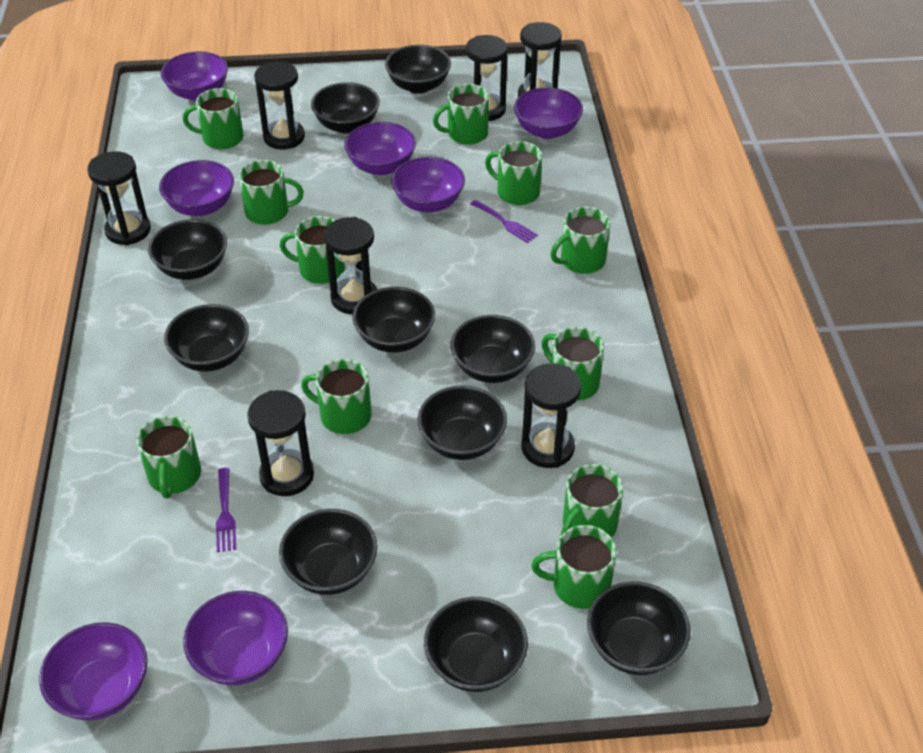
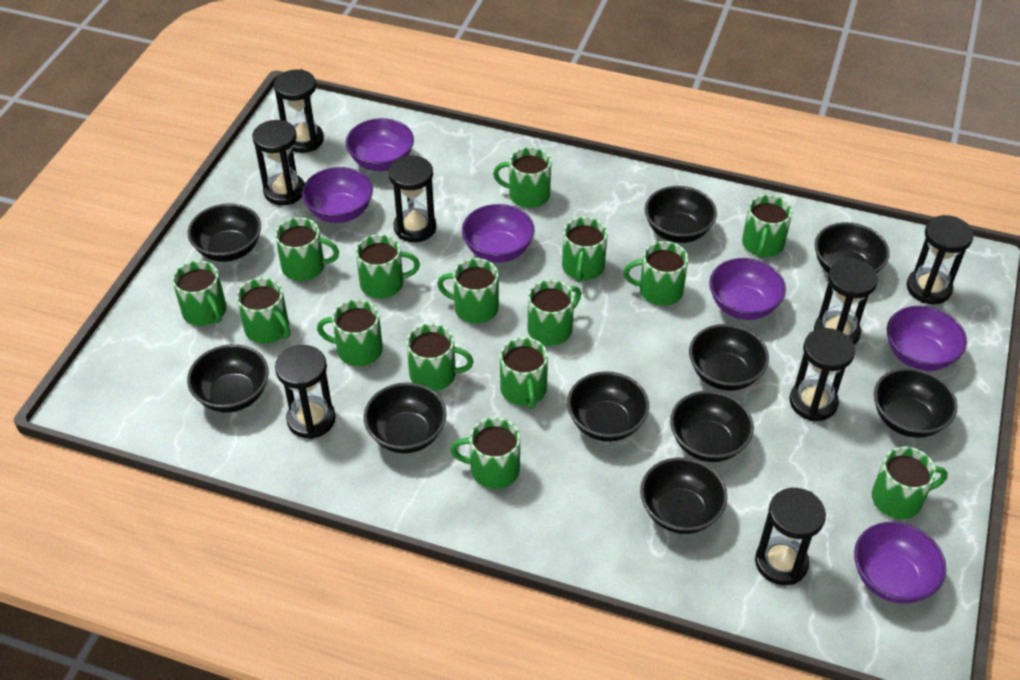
black hourglass: [87,151,151,245] [247,390,314,496] [254,61,305,149] [324,217,378,314] [466,35,508,121] [518,22,562,97] [522,363,581,468] = 7 -> [252,120,305,205] [274,69,324,153] [275,345,336,439] [388,155,436,242] [755,488,826,585] [790,328,855,421] [814,259,878,345] [907,215,974,304] = 8
green mug: [136,416,201,498] [183,88,244,149] [239,160,304,225] [280,216,345,284] [301,359,372,434] [433,84,489,145] [485,141,542,205] [531,525,617,609] [542,327,604,400] [550,207,610,274] [561,464,624,538] = 11 -> [172,260,227,326] [236,278,290,344] [275,217,339,281] [317,299,383,366] [356,234,420,298] [406,323,474,391] [437,258,499,323] [450,417,520,489] [493,147,551,208] [500,337,548,409] [528,280,581,346] [562,217,608,282] [623,241,688,306] [742,194,792,258] [872,447,948,519] = 15
purple bowl: [39,622,148,721] [159,160,234,216] [161,51,228,101] [183,591,288,685] [344,122,416,175] [391,157,465,212] [514,87,583,139] = 7 -> [302,167,373,223] [346,118,414,171] [462,204,535,262] [709,258,786,320] [854,522,946,604] [887,306,967,371] = 6
purple fork: [216,468,236,552] [470,200,538,243] = 2 -> none = 0

